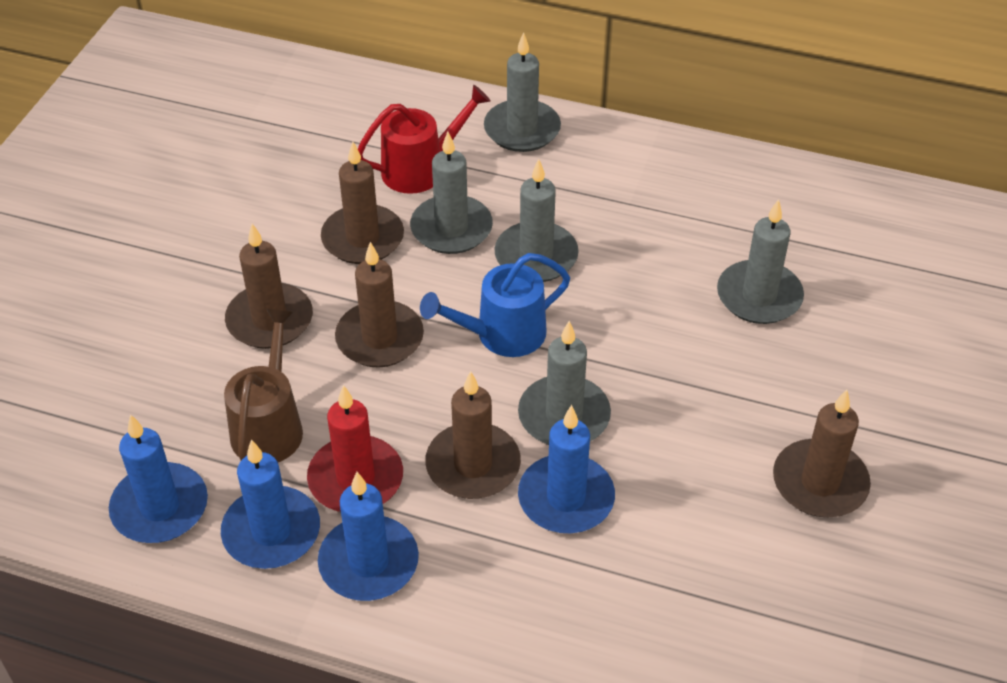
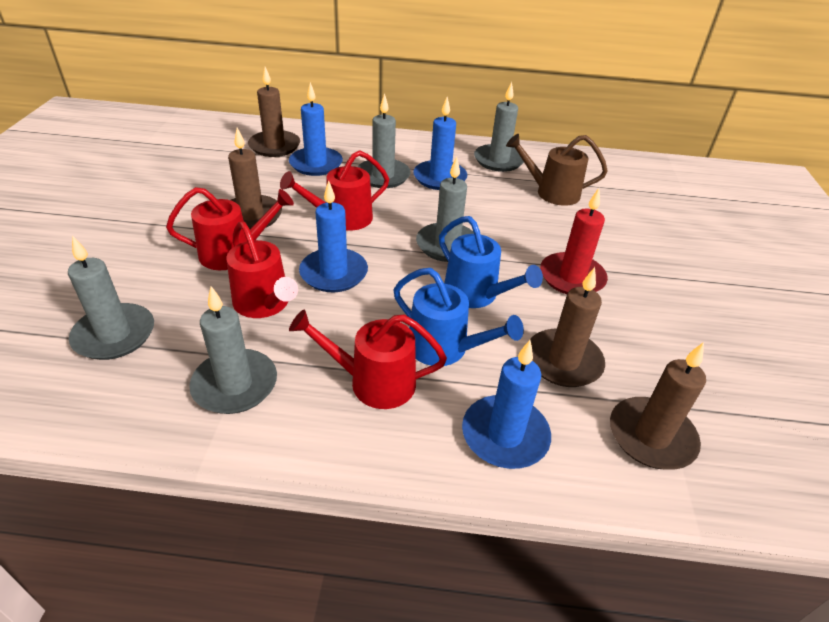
blue watering can: [420,253,570,357] = 1 -> [393,268,524,366] [439,216,543,308] = 2
brown candle: [225,224,313,349] [321,142,404,264] [335,242,424,368] [425,371,521,499] [773,390,871,517] = 5 -> [228,128,282,229] [248,67,300,157] [530,267,605,387] [610,342,706,470] = 4
red watering can: [358,85,491,194] = 1 -> [166,187,294,270] [226,221,298,318] [280,150,389,231] [289,309,447,409] = 4

